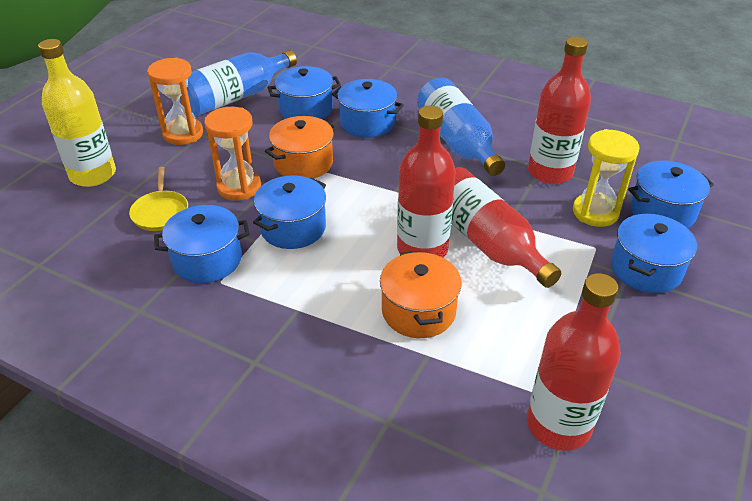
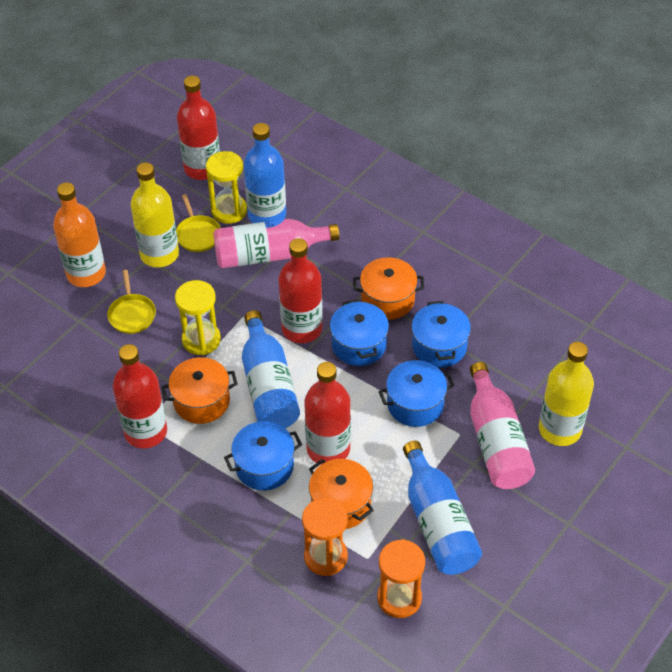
blue bottle: [180,50,297,116] [417,77,505,176] = 2 -> [242,310,300,428] [243,123,286,223] [403,441,482,575] = 3
blue pot: [154,205,249,283] [253,175,326,249] [267,66,341,119] [332,79,404,138] [611,214,697,293] [628,161,714,228] = 6 -> [224,421,302,491] [330,299,389,366] [378,360,454,427] [412,301,471,368] = 4
orange bottle: none = 0 -> [53,182,106,287] = 1
orange pot: [265,116,337,178] [380,251,462,338] = 2 -> [161,357,238,424] [309,459,374,529] [353,257,424,320] = 3
pink bottle: none = 0 -> [213,219,340,268] [470,362,535,489] = 2
yellow bottle: [38,39,116,187] = 1 -> [130,163,179,267] [539,342,594,446] = 2
yellow hourglass: [573,129,639,227] = 1 -> [175,280,221,355] [206,151,247,224] = 2
yellow pan: [129,167,188,231] = 1 -> [107,270,156,334] [176,194,221,252] = 2

